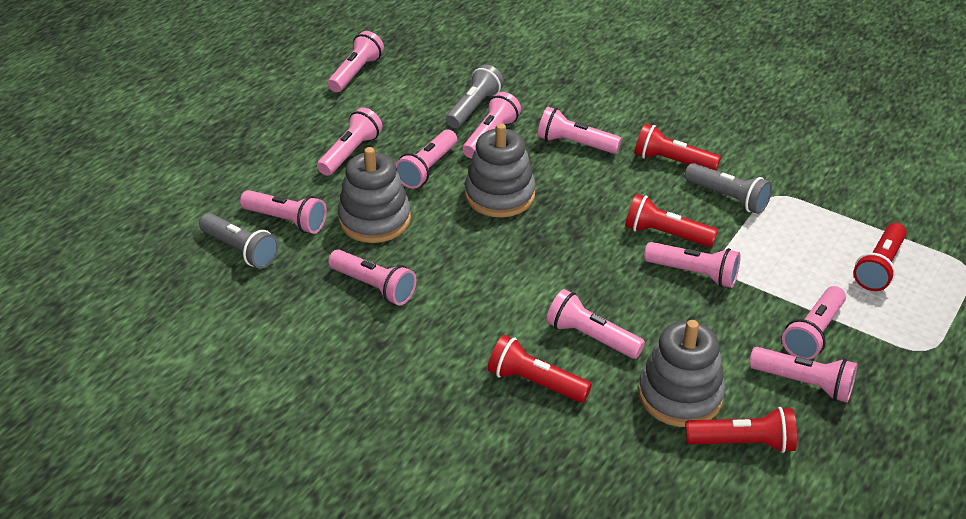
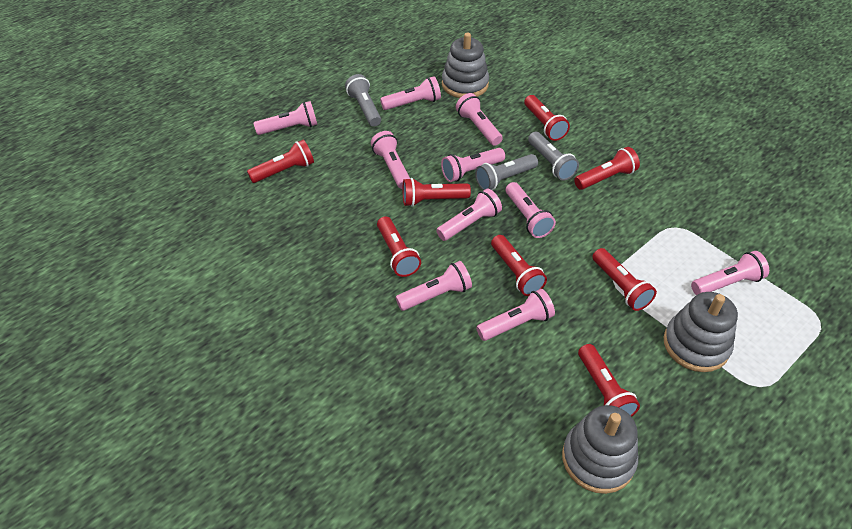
pink flashlight: [240,190,327,234] [317,107,383,176] [328,31,384,92] [328,250,416,306] [395,130,457,189] [462,92,521,159] [538,107,622,154] [546,289,645,359] [644,242,740,288] [749,347,857,403] [782,286,846,360] = 11 -> [254,101,317,135] [371,131,410,189] [380,76,441,110] [396,261,472,311] [436,189,502,241] [441,148,505,182] [456,93,503,146] [476,289,555,341] [506,182,556,238] [691,251,769,295] = 10
red flashlight: [488,335,592,403] [625,194,718,247] [634,123,721,171] [685,407,797,453] [853,223,907,291] = 5 -> [247,140,314,183] [377,216,421,277] [403,178,471,207] [491,235,547,296] [524,95,570,141] [574,147,640,190] [578,344,640,417] [592,248,657,311] = 8

